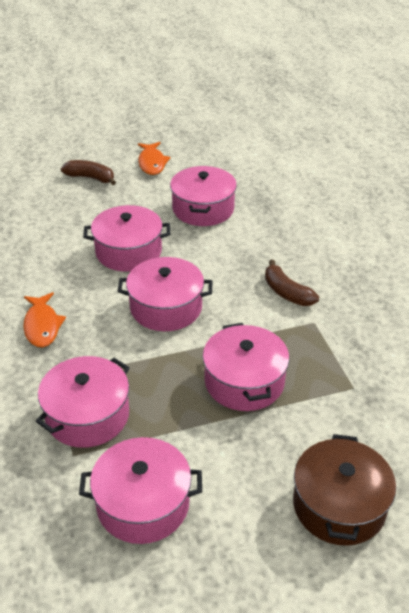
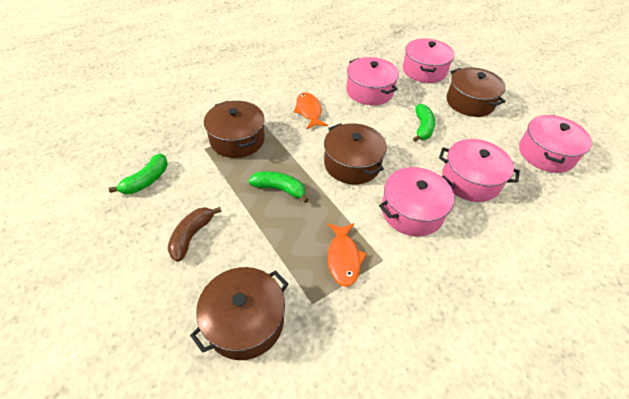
brown banana: [61,160,116,185] [265,260,319,306] = 2 -> [167,207,221,262] = 1
brown pot: [293,434,396,546] = 1 -> [190,267,289,360] [204,101,265,158] [324,123,387,184] [447,67,506,117] = 4
green banana: none = 0 -> [109,154,168,194] [248,171,308,203] [413,104,435,142] = 3
pink pot: [36,356,130,448] [79,437,202,544] [83,205,170,272] [117,257,213,331] [170,166,237,226] [203,323,289,411] = 6 -> [346,57,399,105] [379,167,455,236] [403,38,455,83] [439,139,520,202] [519,115,592,173] = 5

